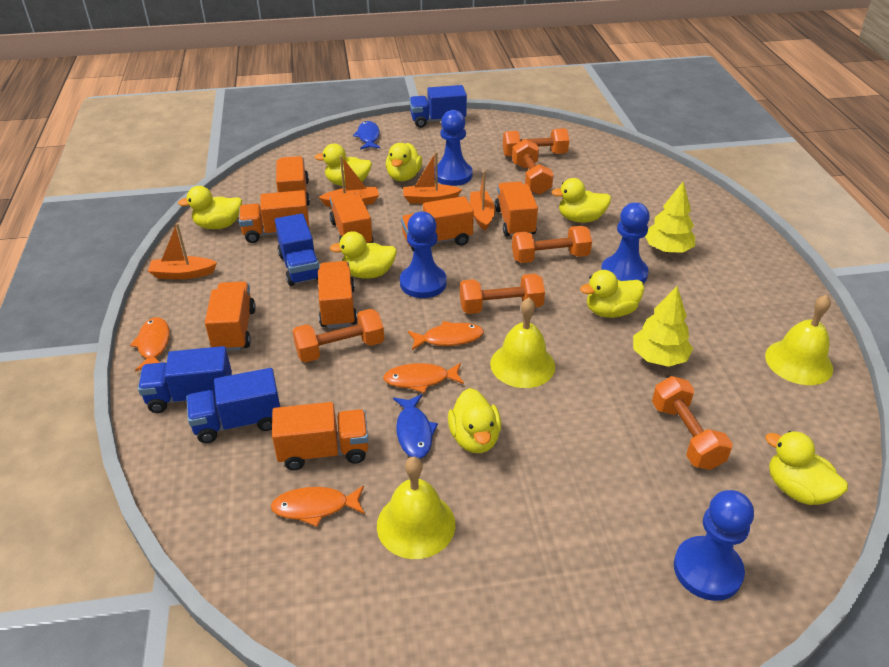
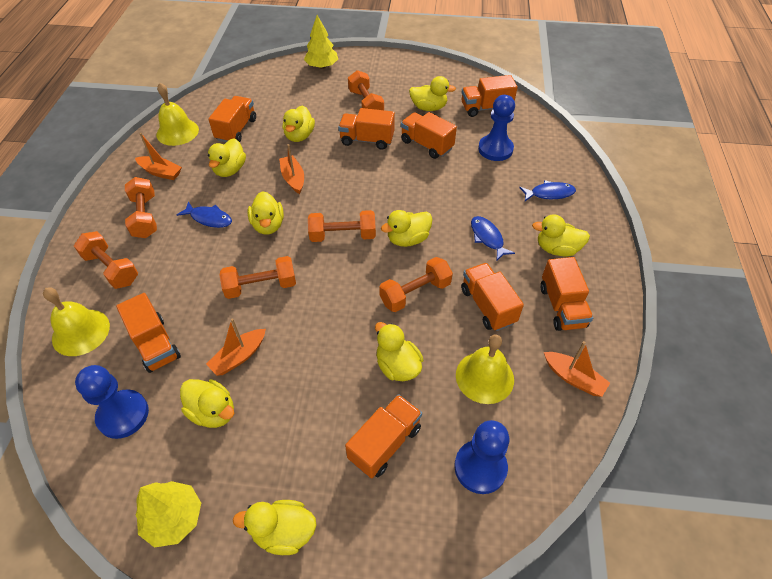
blue fish: [353,121,380,150] [393,394,438,459] = 2 -> [177,201,232,228] [471,216,515,260] [519,180,576,201] = 3
blue pawn: [400,212,447,298] [438,110,473,186] [601,202,650,284] [674,490,754,601] = 4 -> [75,365,149,439] [454,420,509,494] [478,95,515,161] = 3
blue truck: [138,346,232,413] [186,368,280,443] [275,214,319,286] [409,85,467,128] = 4 -> none = 0
orange fish: [130,317,170,372] [271,486,365,527] [383,363,464,393] [408,321,484,350] = 4 -> none = 0
yellow duck: [178,186,242,229] [315,144,372,187] [330,231,397,279] [386,143,422,181] [448,388,501,453] [551,178,611,223] [580,270,644,318] [765,431,848,505] = 8 -> [180,379,234,428] [208,138,246,177] [233,500,316,555] [248,191,284,234] [283,105,315,142] [375,322,424,381] [381,210,433,247] [409,76,456,111] [532,215,590,257] = 9

